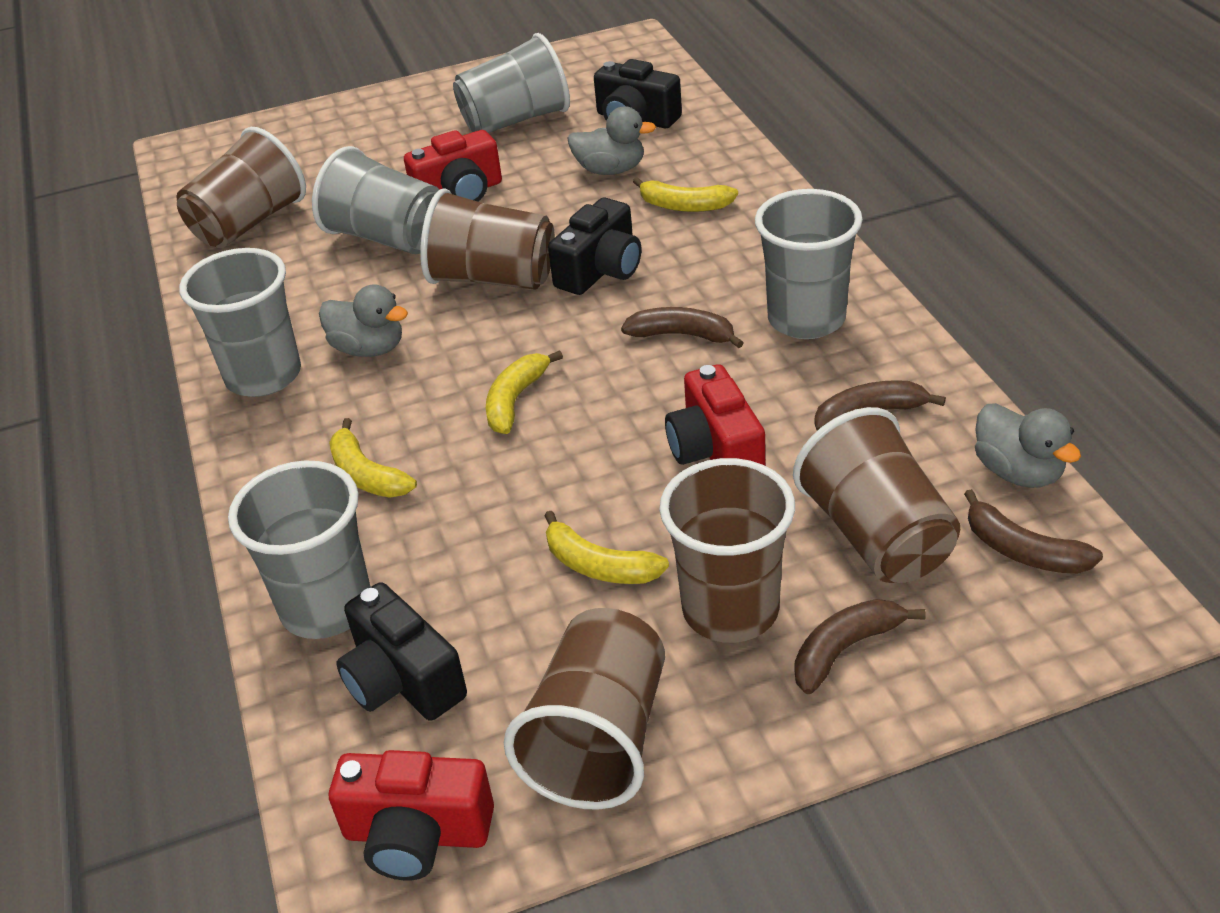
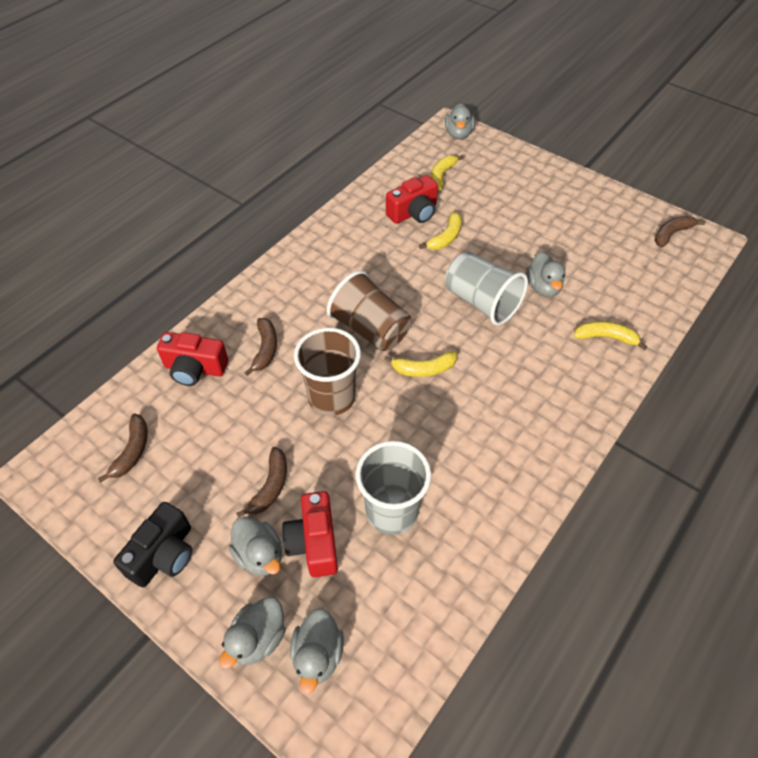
black camera: [336,582,467,721] [548,198,641,295] [594,59,682,128] = 3 -> [113,502,192,587] = 1
brown cup: [176,127,306,248] [420,188,555,290] [504,608,665,810] [659,458,795,643] [793,407,960,583] = 5 -> [294,328,361,416] [327,270,411,351] = 2
grey cup: [179,248,301,397] [228,460,371,639] [312,146,440,254] [453,33,570,133] [755,189,863,339] = 5 -> [355,441,431,535] [445,252,528,325] = 2
grey duck: [319,284,408,357] [567,106,656,175] [975,403,1081,488] = 3 -> [219,597,286,669] [229,516,282,576] [290,608,344,694] [445,104,475,139] [526,252,565,297] = 5

